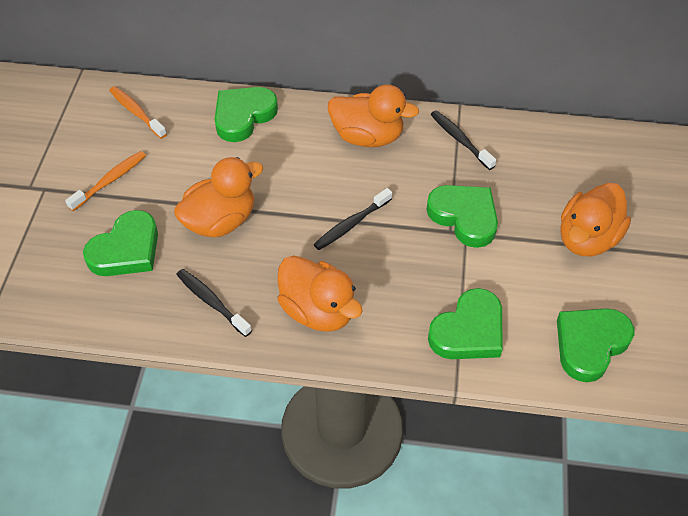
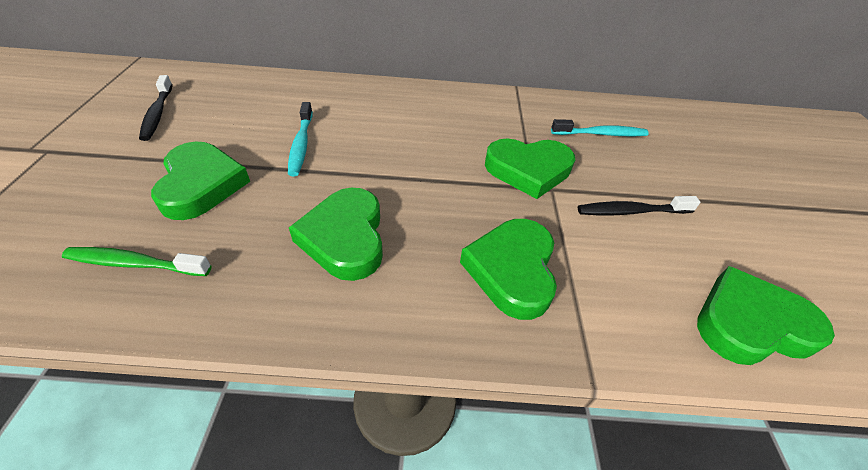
black toothbrush: [176,269,252,337] [313,188,392,250] [430,110,496,170] = 3 -> [139,75,173,141] [578,196,700,216] = 2
green toothbrush: none = 0 -> [62,247,211,276] = 1
orange duck: [174,157,263,238] [277,255,363,332] [328,85,419,147] [560,183,631,256] = 4 -> none = 0
orange toothbrush: [65,151,146,211] [109,86,167,139] = 2 -> none = 0
turquoise toothbrush: none = 0 -> [288,102,313,176] [551,119,649,136] = 2

